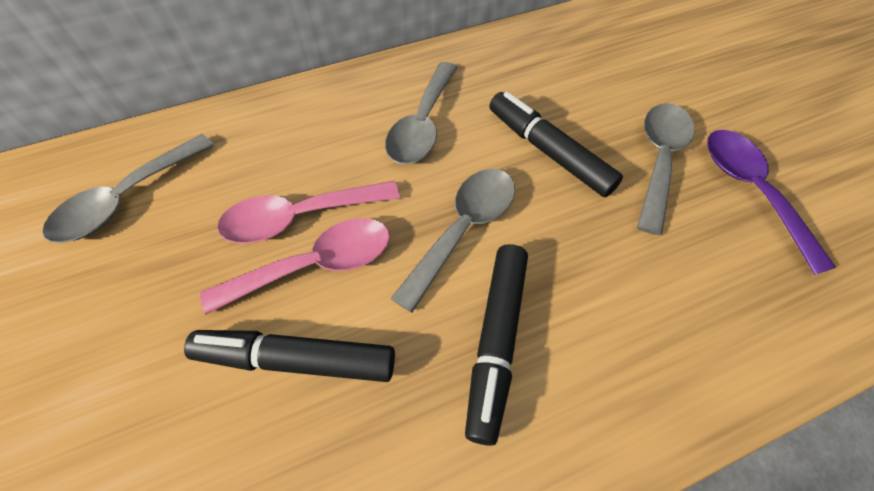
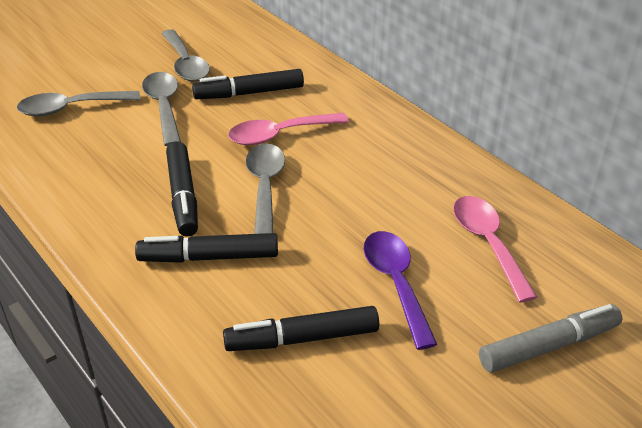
black marker: [184,330,395,382] [465,244,528,446] [489,92,623,197] = 3 -> [135,233,278,263] [166,141,198,237] [192,69,304,99] [223,306,379,351] = 4
grey marker: none = 0 -> [479,304,623,373] = 1

